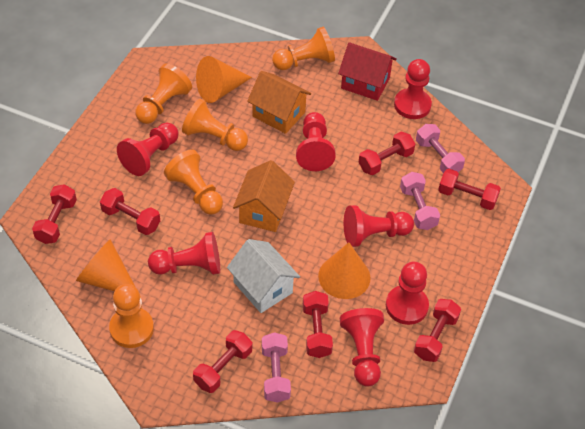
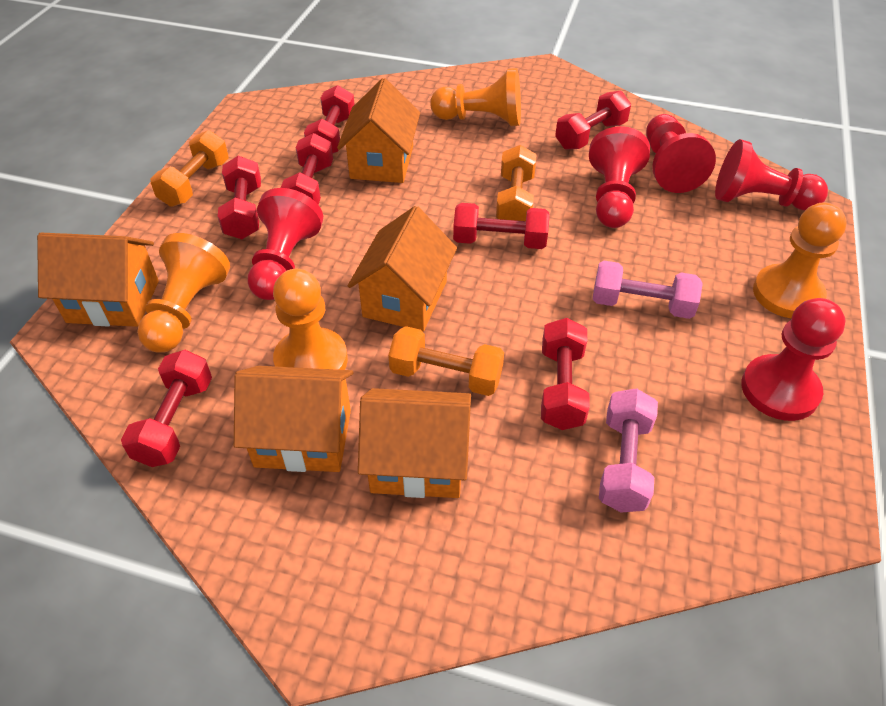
orange cone: [76,239,141,298] [196,56,252,103] [318,242,371,299] = 3 -> none = 0
orange dumbbell: none = 0 -> [150,130,229,207] [388,326,504,396] [496,145,536,221] = 3
orange house: [233,160,295,232] [247,71,311,134] = 2 -> [37,233,159,327] [234,366,353,472] [337,78,420,183] [348,206,457,332] [358,388,471,498] = 5
orange pawn: [109,284,154,348] [135,63,192,124] [164,150,223,215] [182,99,248,151] [272,27,335,70] = 5 -> [137,233,230,353] [273,269,348,370] [430,68,521,126] [753,203,847,318] = 4
pink dumbbell: [262,332,291,403] [400,172,440,230] [416,124,465,173] = 3 -> [593,261,703,319] [599,388,658,513] = 2
red house: [338,42,397,101] = 1 -> none = 0
red pawn: [117,122,179,176] [148,232,220,275] [296,112,336,171] [340,308,384,387] [344,205,414,247] [386,262,429,325] [394,59,432,119] = 7 -> [248,188,323,300] [589,126,650,228] [646,114,716,193] [715,139,828,210] [741,298,845,421] = 5
white house: [227,239,300,313] = 1 -> none = 0

